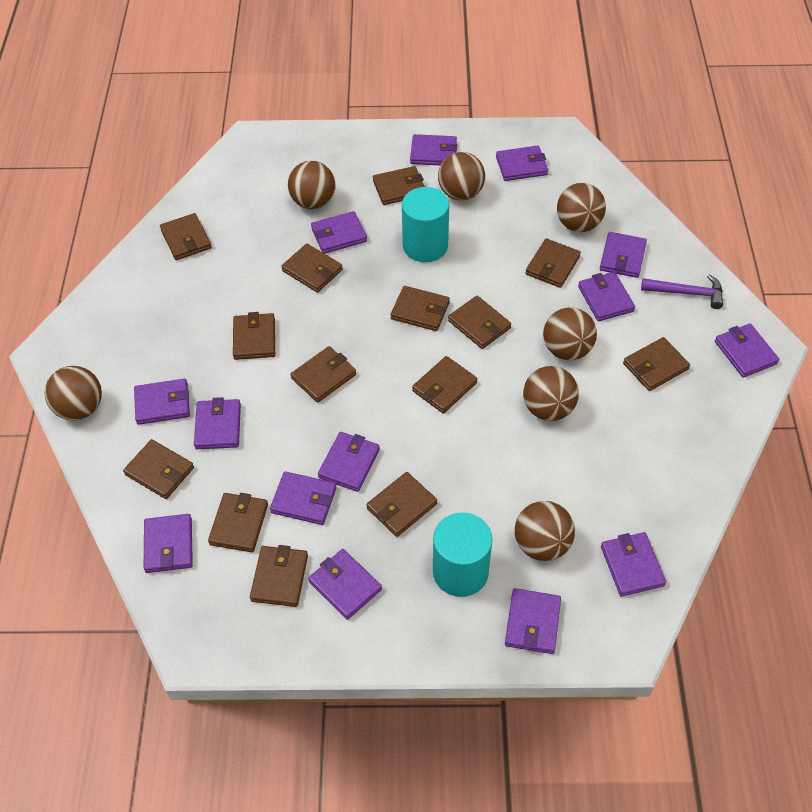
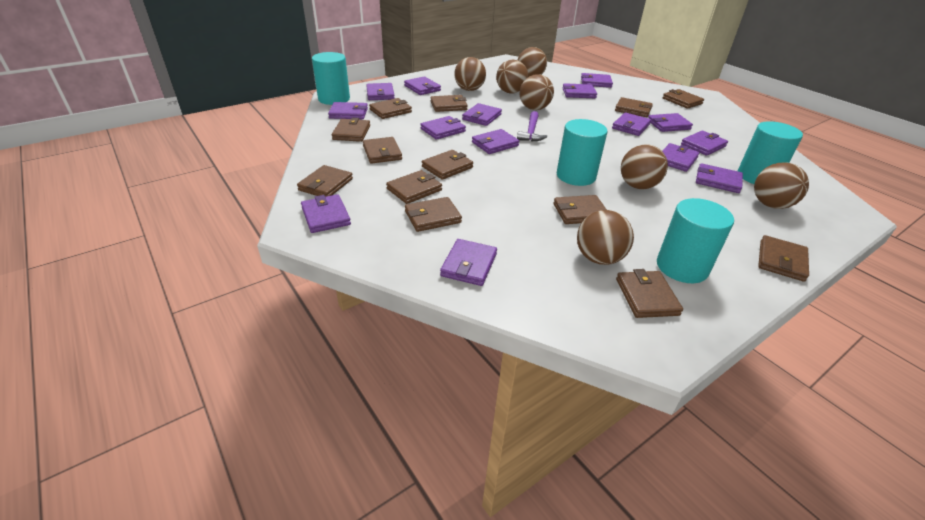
brown wallet: [123,439,194,499] [160,213,212,260] [208,493,268,552] [233,312,275,360] [250,545,308,607] [281,244,343,292] [291,346,356,403] [366,472,437,537] [373,166,425,205] [391,286,450,331] [412,356,477,414] [448,296,511,349] [525,238,581,288] [623,337,690,391] = 14 -> [297,165,353,197] [332,118,370,142] [363,137,402,164] [369,98,412,119] [386,170,442,204] [405,197,462,232] [422,150,473,180] [430,95,468,112] [553,195,607,224] [615,97,653,117] [616,269,683,318] [662,89,704,109] [758,235,809,282] = 13
purple wallet: [134,379,190,425] [144,514,193,573] [194,397,241,449] [270,471,337,525] [308,549,382,620] [311,211,367,254] [318,432,380,492] [410,134,457,165] [496,145,548,181] [505,588,561,654] [578,272,635,321] [600,232,647,278] [601,532,666,596] [715,323,779,378] = 14 -> [301,194,351,233] [328,102,368,120] [366,83,395,100] [404,76,441,95] [420,116,466,140] [440,239,497,286] [462,103,502,126] [472,129,519,154] [562,83,597,98] [581,73,613,88] [612,112,651,136] [648,113,693,132] [662,143,700,172] [681,131,728,156] [696,163,743,193] = 15
turquoise cylinder: [402,187,449,262] [433,512,492,597] = 2 -> [312,52,350,105] [557,119,607,186] [657,198,734,283] [738,121,803,184] = 4

